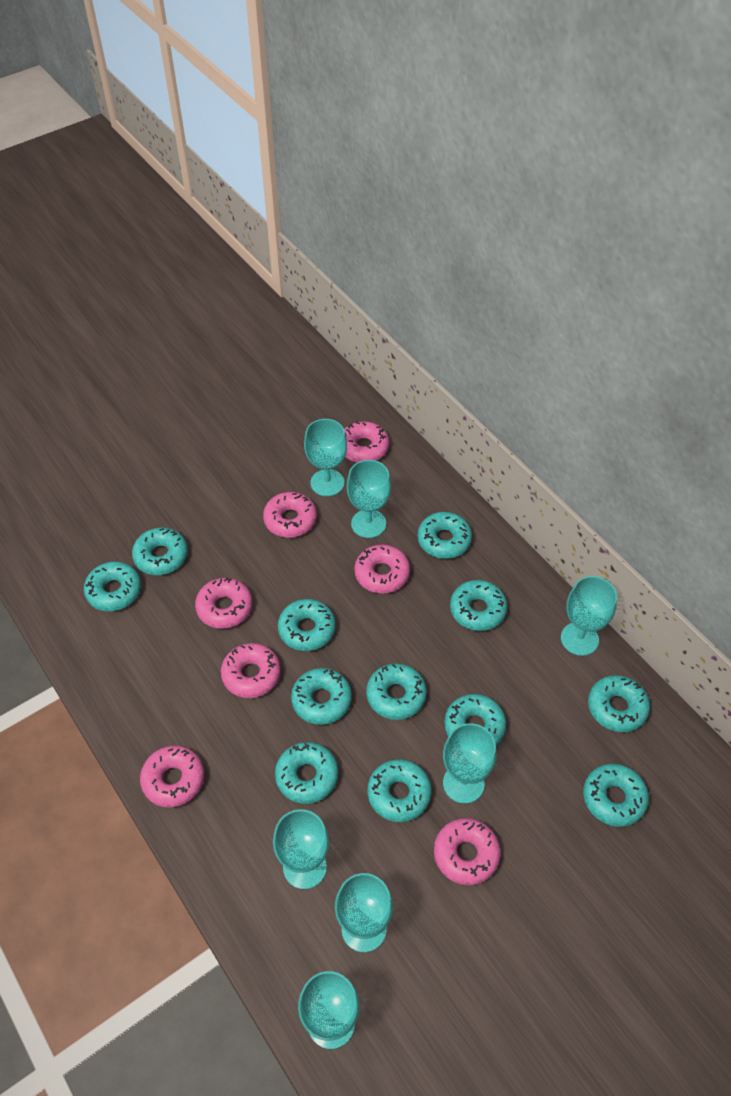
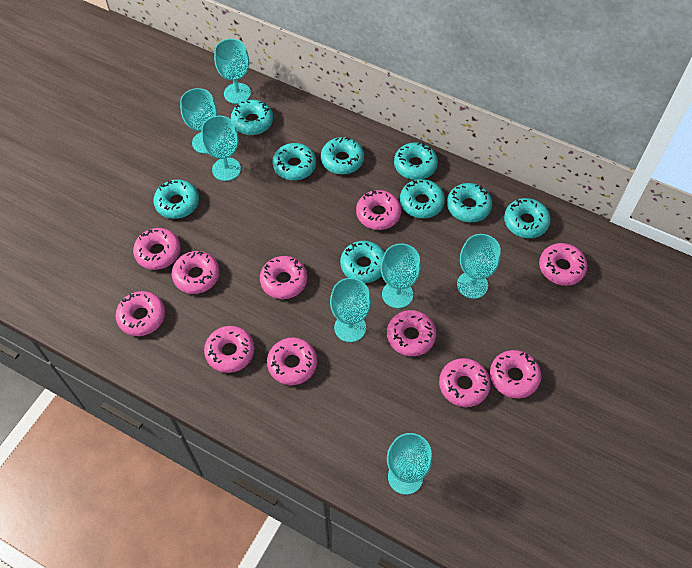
pink donut: [140,746,204,807] [195,578,252,629] [221,643,281,698] [263,492,317,538] [344,421,389,462] [355,545,410,594] [434,818,501,885] = 7 -> [115,291,165,336] [133,228,181,270] [172,251,220,294] [204,326,254,373] [260,256,307,299] [267,338,317,385] [356,190,401,230] [387,310,436,356] [439,358,491,407] [490,350,541,398] [539,243,587,286] = 11
turquoise donut: [84,561,141,611] [132,527,188,575] [275,742,338,804] [278,599,336,651] [291,668,352,725] [366,663,427,720] [368,759,432,822] [418,512,472,559] [444,694,506,745] [450,580,507,631] [583,764,649,827] [588,675,650,732] = 12 -> [153,179,199,219] [231,100,273,135] [272,143,316,180] [321,137,364,174] [340,241,385,283] [394,142,438,180] [400,179,445,218] [447,183,492,222] [504,198,551,238] = 9

